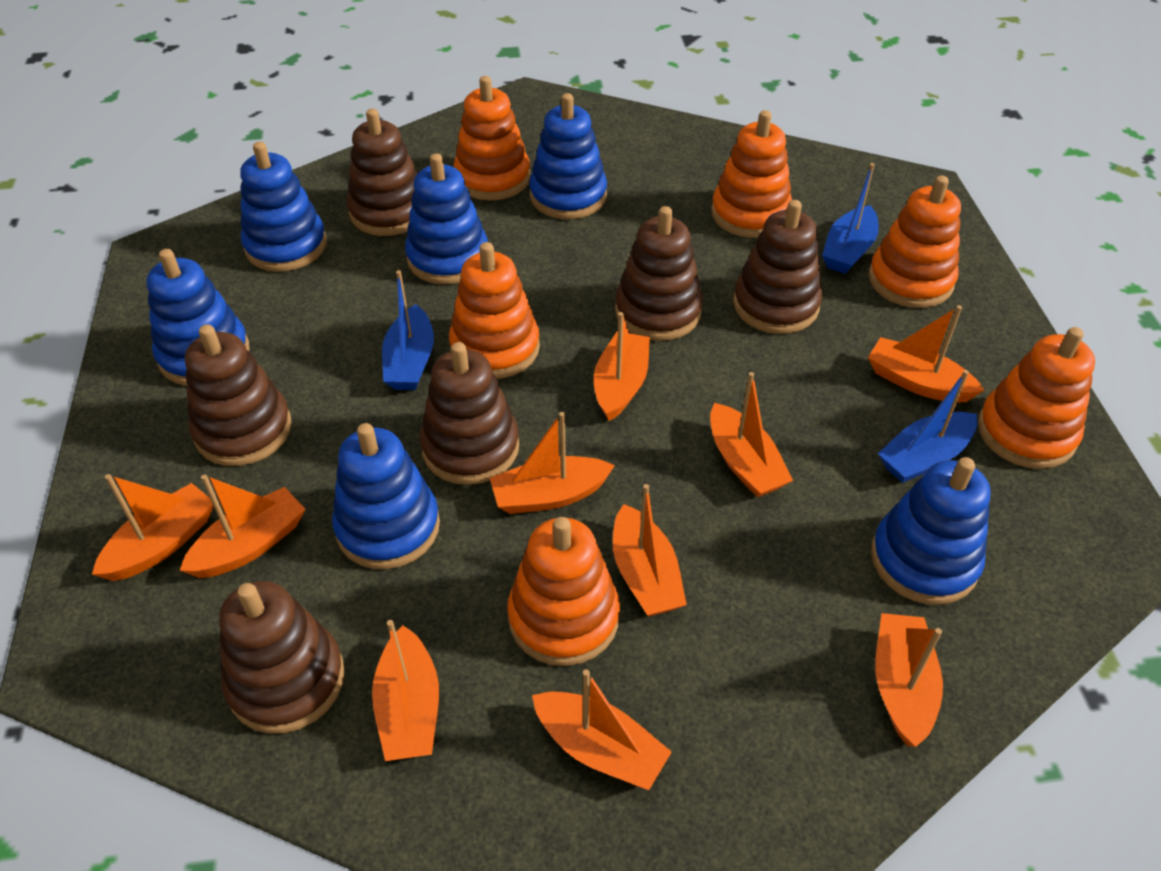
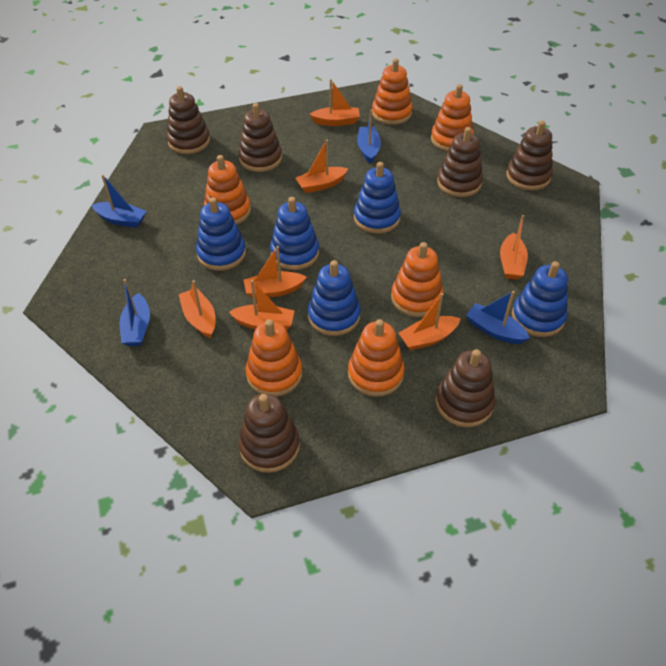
blue boat: [382,270,434,390] [822,163,879,274] [878,370,977,483] = 3 -> [92,175,147,228] [120,279,150,346] [357,109,381,164] [466,291,530,344] = 4
blue stacking toy: [146,249,249,386] [240,142,327,272] [332,423,440,569] [405,153,488,284] [529,93,607,219] [871,457,991,605] = 6 -> [196,197,246,271] [270,197,319,270] [308,260,361,336] [354,162,401,234] [512,261,568,337] = 5
orange boat: [92,474,214,581] [180,474,306,578] [372,620,439,761] [490,412,615,514] [532,669,672,790] [594,312,650,421] [613,484,687,617] [710,372,793,497] [868,305,984,403] [875,613,943,747] = 10 -> [179,280,216,338] [229,280,294,330] [244,246,307,298] [296,139,348,193] [309,79,360,126] [399,293,461,350] [500,215,528,280] = 7

